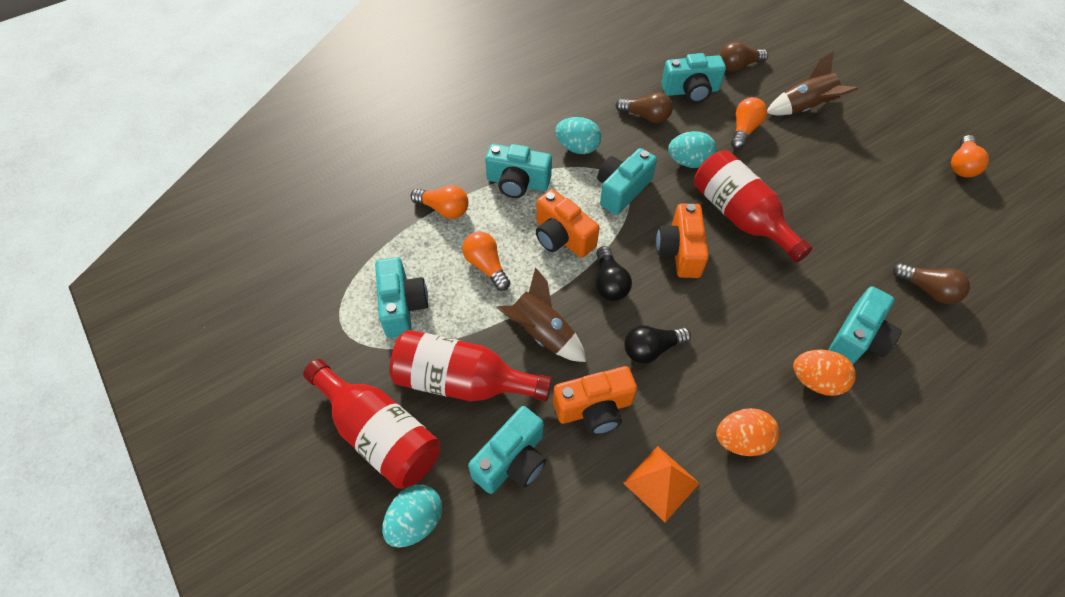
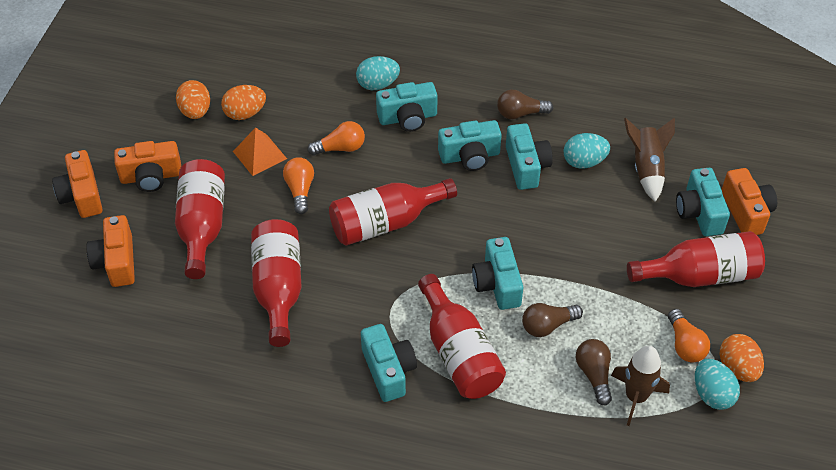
black light bulb: [596,246,632,301] [624,326,691,364] = 2 -> none = 0
orange camera: [536,189,599,258] [553,366,637,435] [656,204,709,278] = 3 -> [52,150,103,218] [87,215,135,287] [114,141,181,192] [721,168,777,235] = 4
orange egg: [716,408,779,456] [793,349,856,396] = 2 -> [176,80,210,119] [221,85,266,120] [720,334,764,382] = 3
orange light bulb: [411,185,468,219] [462,232,510,291] [731,97,767,149] [951,135,989,177] = 4 -> [283,157,314,214] [307,121,365,156] [668,309,710,363] = 3
red bottle: [303,359,440,489] [390,330,552,401] [694,150,812,263] = 3 -> [175,159,225,279] [251,219,302,347] [329,178,457,245] [418,274,506,399] [627,231,765,287] = 5

